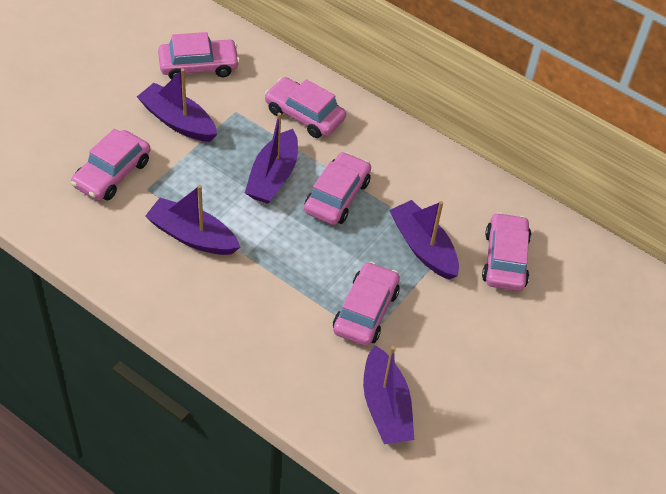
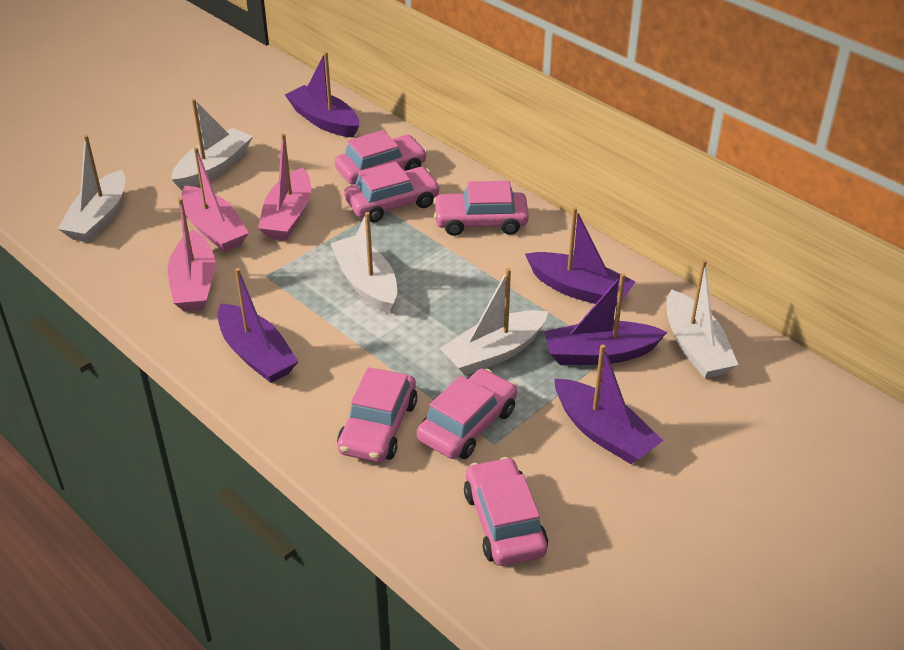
pink boat: none = 0 -> [168,198,215,311] [181,147,249,252] [258,133,311,240] = 3
white boat: none = 0 -> [58,135,125,242] [171,99,253,190] [330,212,397,313] [440,268,548,376] [666,259,738,378] = 5

